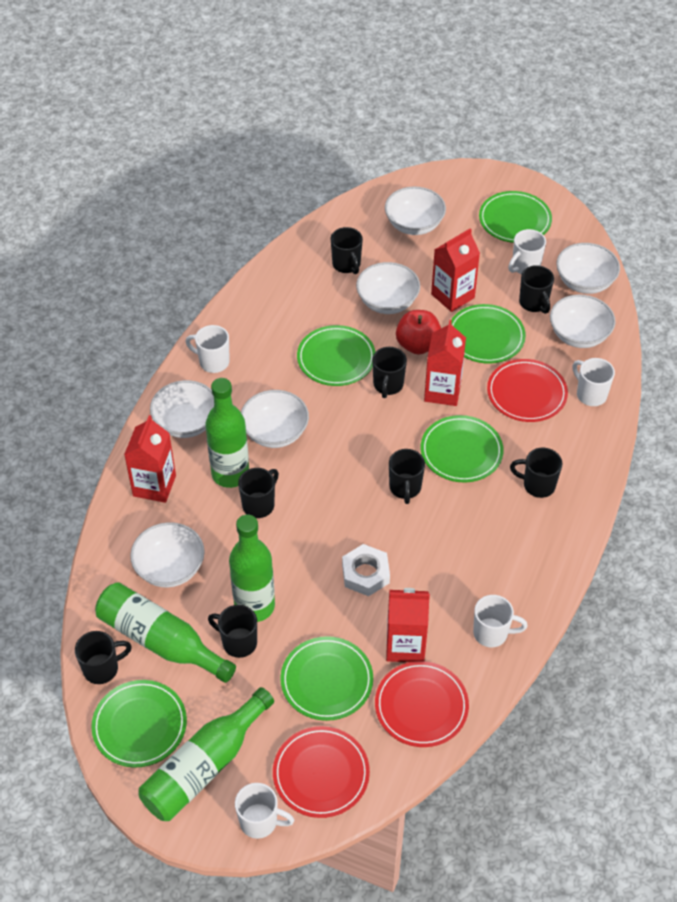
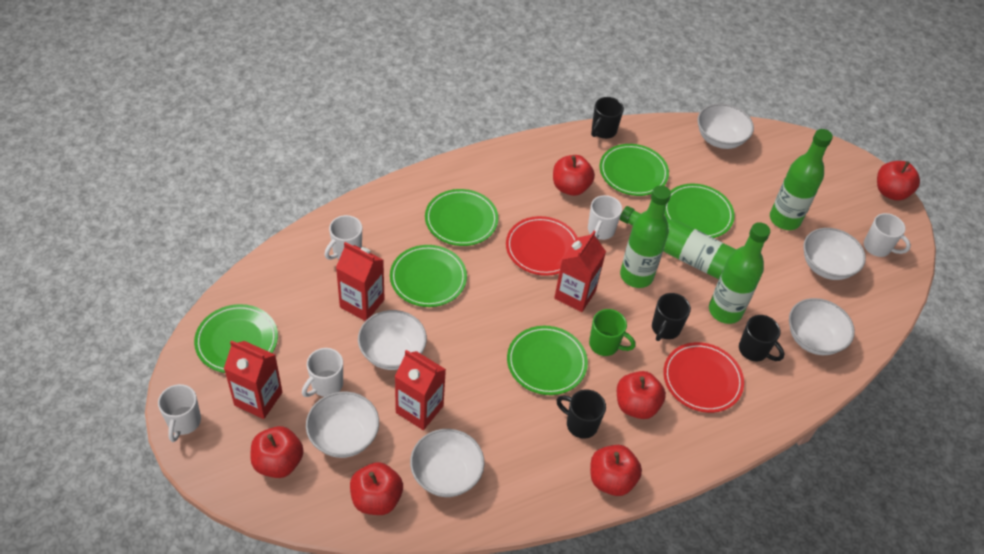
black mug: [75,631,132,684] [208,605,257,658] [238,468,279,518] [331,227,363,274] [372,347,407,398] [389,449,425,504] [510,448,563,498] [519,265,554,314] = 8 -> [556,389,606,439] [591,97,624,139] [652,293,691,341] [739,315,784,361] = 4
green mug: none = 0 -> [589,309,636,356] = 1
red apple: [396,310,441,355] = 1 -> [250,426,304,478] [350,462,403,515] [553,155,595,196] [590,445,642,496] [617,371,666,419] [877,161,920,201] = 6
red plate: [273,726,370,818] [375,661,469,747] [487,359,568,422] = 3 -> [506,216,578,276] [663,342,744,413] = 2
white bowl: [130,522,205,588] [150,380,214,438] [241,390,309,448] [356,262,420,314] [385,186,446,235] [550,295,615,348] [556,243,620,294] = 7 -> [306,391,379,458] [358,310,427,370] [410,429,484,497] [697,104,754,149] [789,298,855,355] [803,228,866,280] = 6
white nut: [342,544,390,596] = 1 -> none = 0

